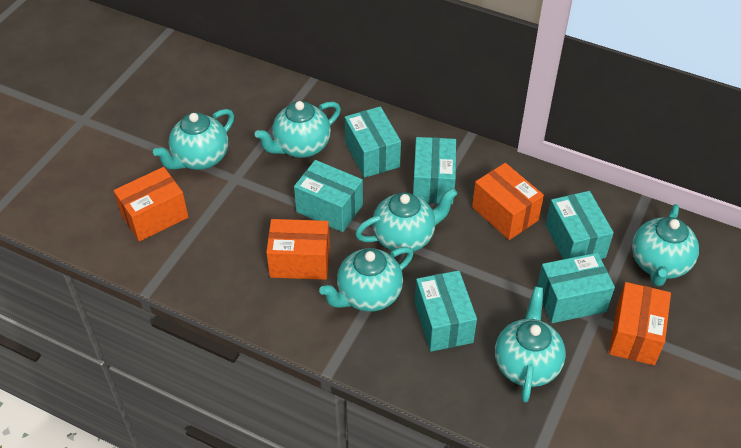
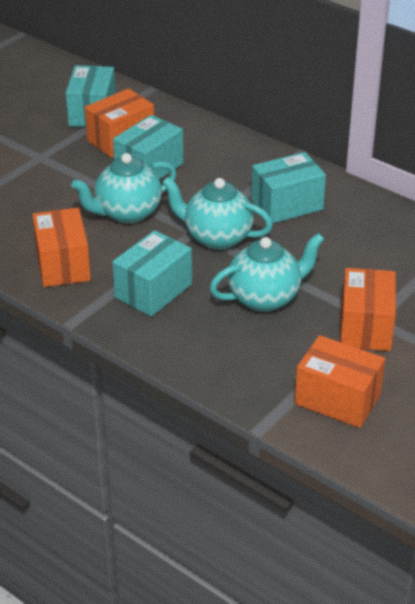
turquoise box: [294,160,363,232] [345,106,401,178] [413,137,456,204] [415,270,477,352] [537,253,615,323] [546,191,614,259] = 6 -> [66,65,116,127] [112,230,192,317] [113,115,183,180] [251,152,326,223] = 4
turquoise teapot: [153,109,234,170] [255,101,341,158] [319,247,414,312] [355,188,458,252] [495,287,566,403] [632,204,699,286] = 6 -> [72,153,176,224] [162,177,273,250] [210,233,324,312] = 3

